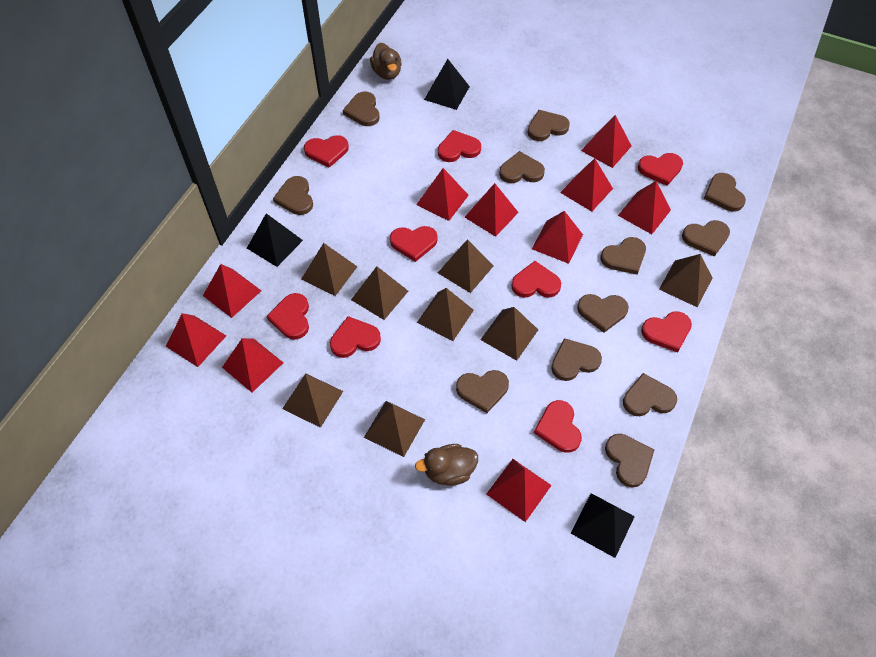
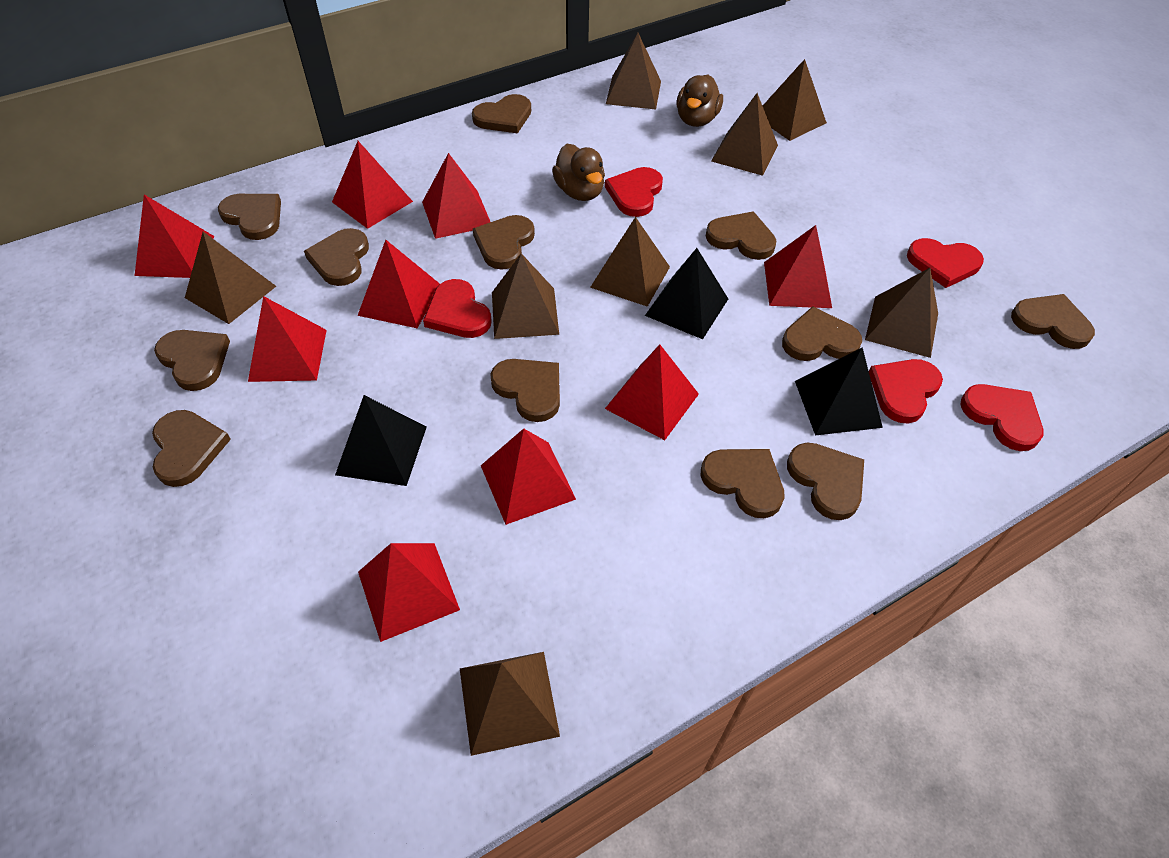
red heart: [267,293,309,340] [304,135,349,168] [330,316,381,358] [390,226,438,262] [438,130,481,162] [511,261,561,298] [534,400,582,453] [638,153,683,186] [641,311,692,353] = 9 -> [423,279,492,338] [605,167,663,217] [869,359,943,424] [907,238,984,288] [960,384,1043,451] = 5
red pyramid: [166,313,226,367] [203,264,261,318] [222,338,284,392] [416,168,469,221] [465,183,519,237] [486,459,552,522] [532,211,583,264] [560,158,613,212] [581,115,632,168] [618,181,671,234] = 10 -> [135,194,214,278] [248,296,327,382] [332,141,413,229] [357,240,440,329] [358,543,460,642] [422,153,490,239] [481,429,576,525] [605,345,699,440] [764,225,832,308] = 9

